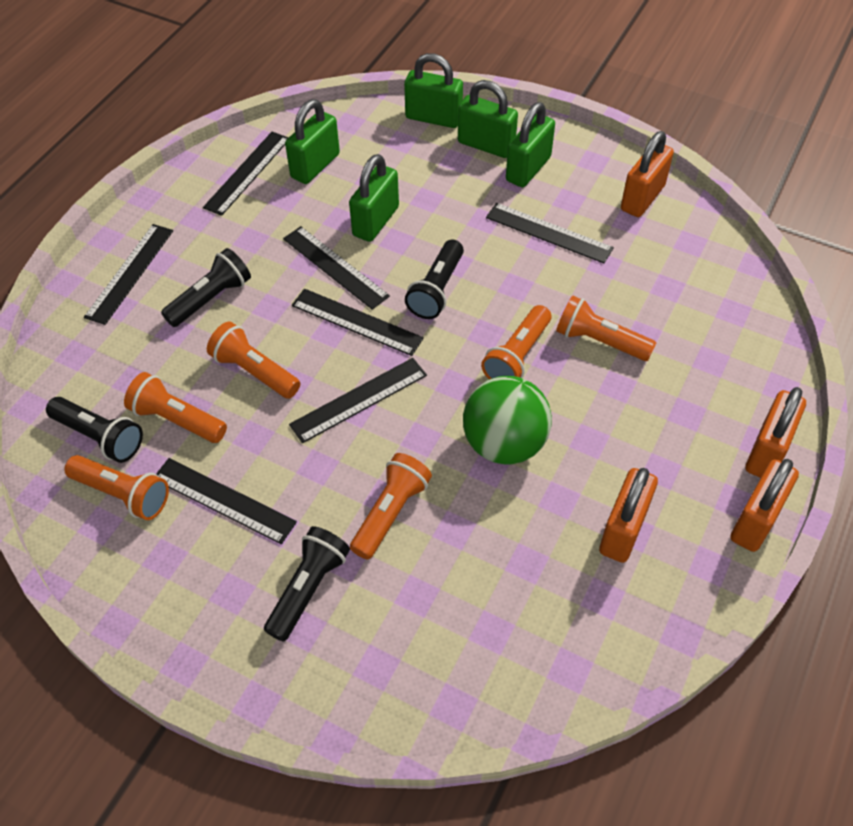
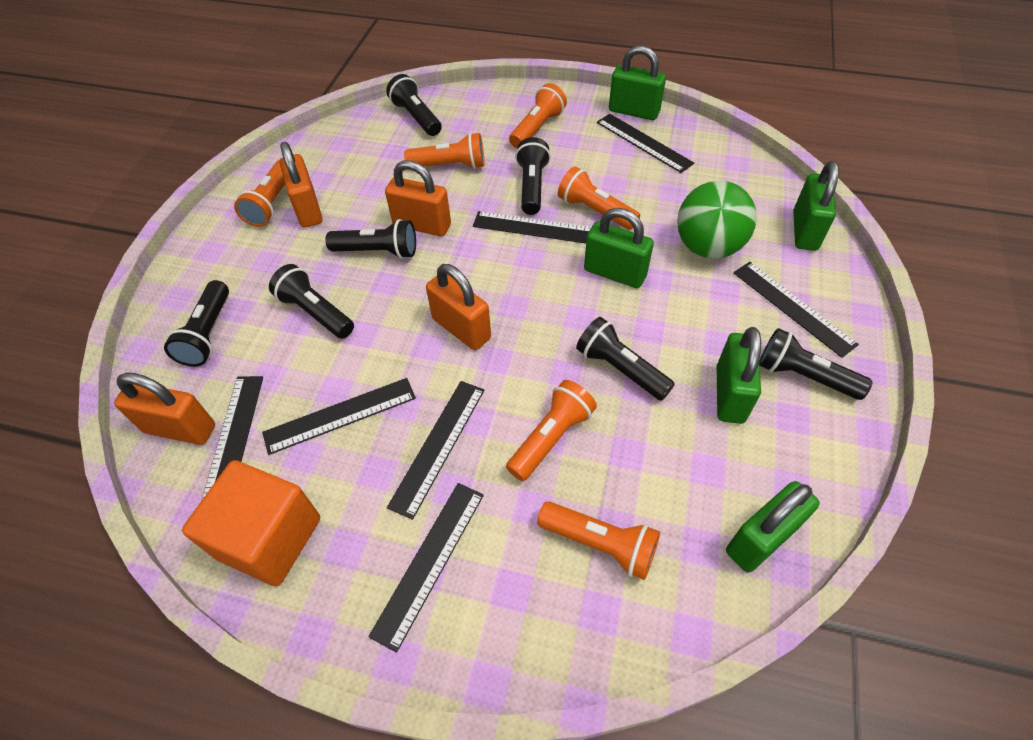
black flashlight: [46,397,143,463] [161,248,251,327] [264,526,350,642] [405,240,464,319] = 4 -> [164,280,229,367] [269,264,354,339] [325,219,416,259] [386,74,442,136] [515,137,551,215] [576,317,675,401] [759,328,872,400] = 7
orange cube: none = 0 -> [182,460,320,586] = 1

